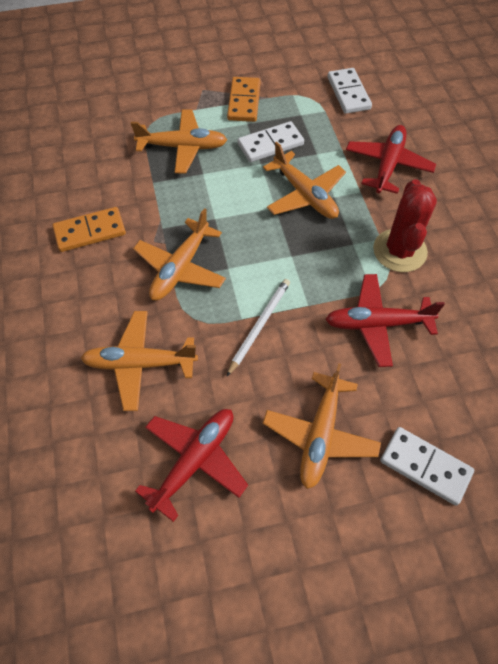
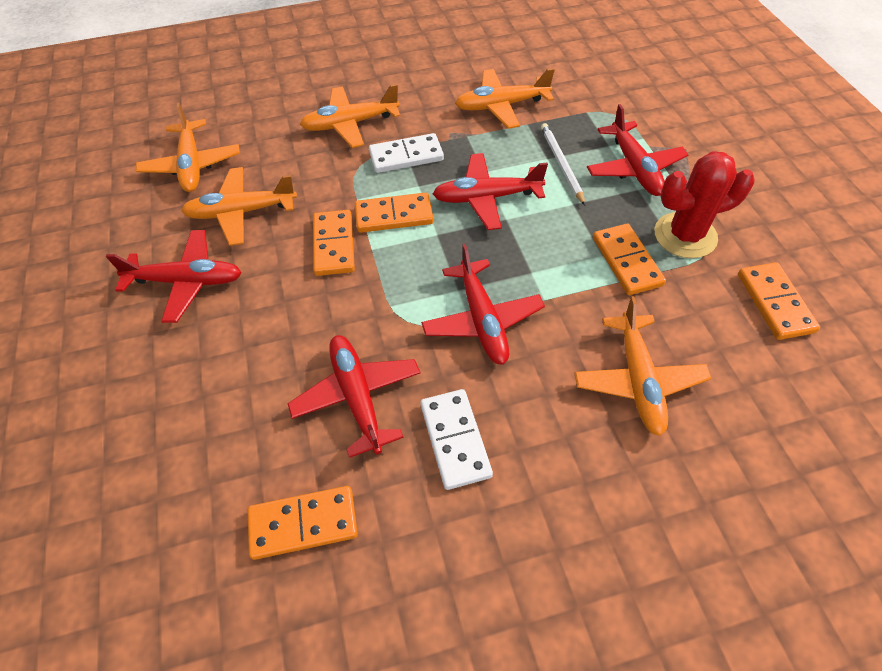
orange domino: [52,207,126,252] [227,77,260,122] = 2 -> [248,486,358,560] [313,210,355,276] [355,192,434,233] [593,224,666,295] [738,262,820,340] = 5
red plane: [135,409,248,522] [325,274,445,367] [346,125,436,194] = 3 -> [106,230,242,323] [288,335,421,458] [421,244,545,365] [433,153,548,230] [587,104,689,196] = 5
white domino: [238,121,304,162] [328,68,372,114] [380,427,474,506] = 3 -> [369,133,444,173] [420,389,493,490] = 2

